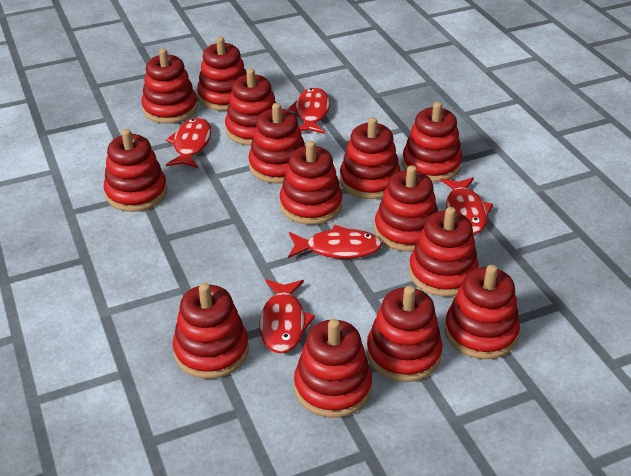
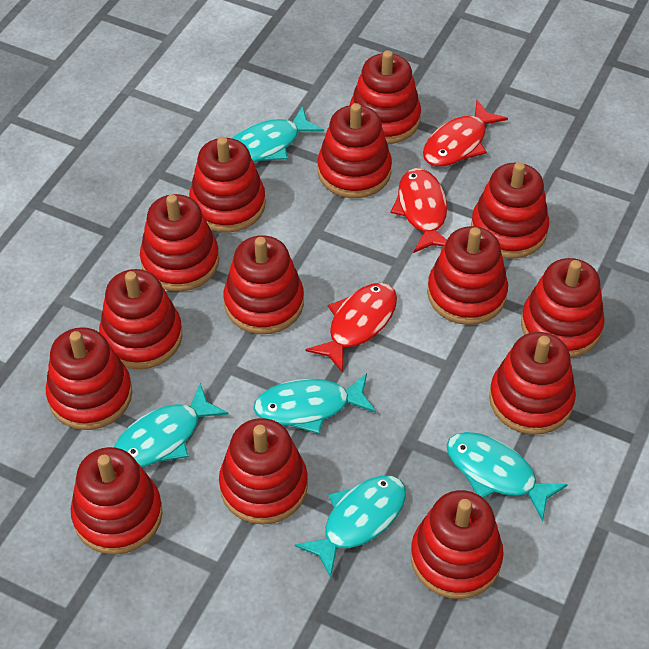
red fish: [166,117,211,168] [259,279,315,354] [288,87,330,134] [288,225,382,259] [441,177,493,234] = 5 -> [305,283,397,373] [391,168,447,253] [423,100,508,167] = 3
turquoise fish: none = 0 -> [114,383,228,467] [232,106,324,162] [254,373,376,434] [295,476,406,578] [446,432,568,521] = 5

